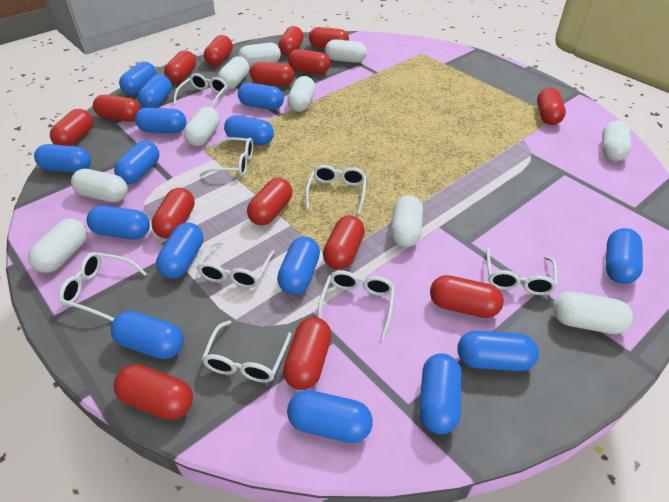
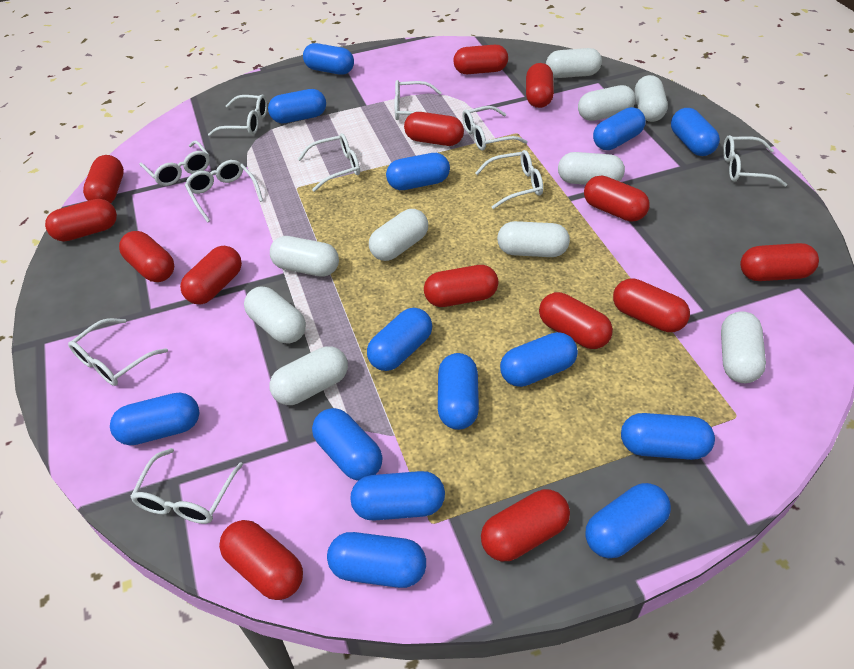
blue capsule: [34,144,91,173] [87,206,150,239] [110,311,184,359] [114,141,159,184] [119,62,157,95] [135,108,186,133] [138,74,172,108] [156,223,203,279] [224,115,274,145] [238,83,284,110] [277,237,320,295] [287,390,373,443] [419,353,462,434] [457,330,539,371] [606,228,643,284] = 15 -> [110,393,199,445] [268,89,326,123] [303,43,354,75] [312,408,383,481] [327,532,426,588] [350,471,445,521] [367,308,432,371] [386,153,450,190] [438,353,479,430] [500,332,578,387] [585,483,671,558] [593,107,646,150] [621,413,715,460] [671,108,720,156] = 14
red capsule: [50,109,93,146] [93,95,141,122] [114,364,193,420] [151,188,195,238] [164,50,196,83] [204,35,233,66] [247,178,292,225] [250,62,294,86] [279,26,304,56] [283,317,331,390] [288,49,330,74] [309,27,349,48] [323,215,365,269] [430,275,504,318] [537,88,566,125] = 15 -> [45,199,117,241] [83,155,124,203] [119,231,174,282] [180,246,242,304] [219,520,303,600] [404,112,464,146] [424,265,498,307] [453,45,508,74] [481,489,570,561] [526,63,554,108] [539,292,613,349] [584,176,650,222] [613,278,690,332] [740,243,819,281] = 14
white glasses: [59,252,147,321] [173,73,228,108] [197,241,275,288] [200,137,253,177] [202,320,292,383] [305,165,367,214] [318,270,395,340] [486,248,558,295] = 8 -> [68,318,168,386] [130,448,243,524] [139,140,210,186] [185,160,263,222] [208,94,267,136] [298,133,360,192] [394,80,442,120] [462,106,528,151] [475,150,543,209] [723,135,787,187] = 10

